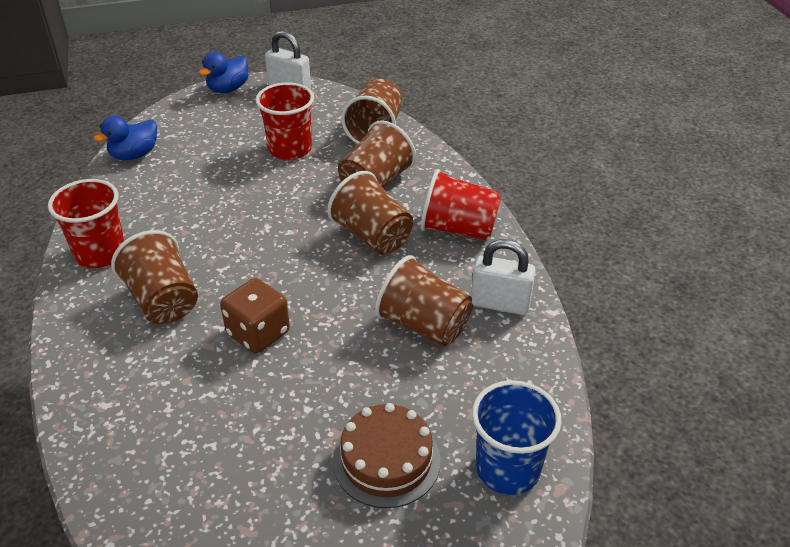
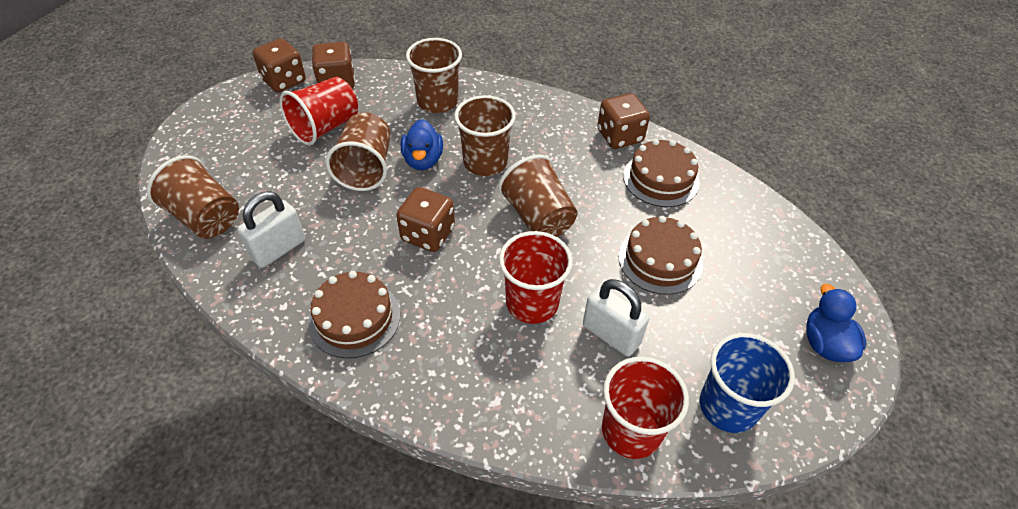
brown cake: [333,403,441,508] = 1 -> [308,271,400,358] [618,216,703,295] [623,139,700,207] = 3
brown dice: [220,278,290,353] = 1 -> [253,38,306,93] [312,42,355,89] [396,187,455,252] [597,93,650,149] = 4

